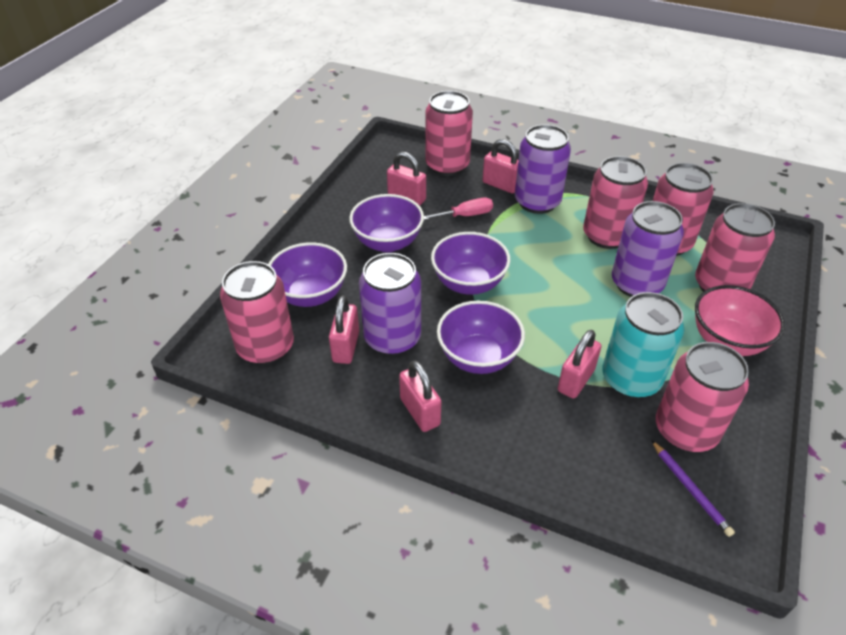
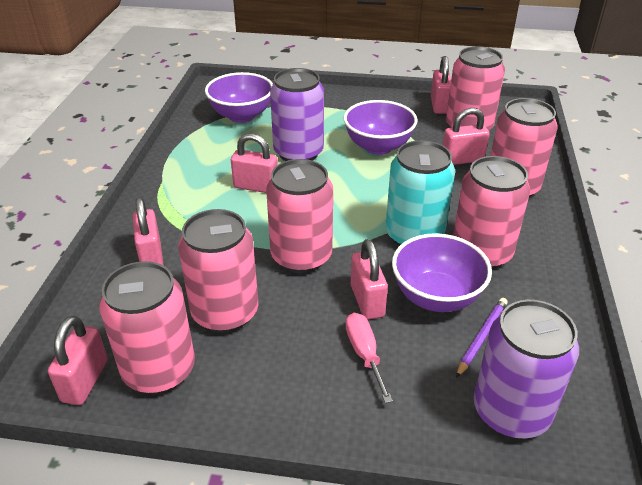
pink bowl: [695,285,785,356] = 1 -> none = 0
pink padlock: [329,295,359,364] [387,152,426,206] [399,360,441,432] [483,139,518,194] [558,330,602,399] = 5 -> [48,316,108,405] [133,197,164,265] [231,133,278,193] [351,239,388,320] [431,56,451,114] [443,108,490,165] = 6
purple bowl: [268,242,347,307] [349,194,424,252] [431,232,510,295] [437,301,525,374] = 4 -> [205,72,273,123] [343,100,417,155] [392,233,492,312] = 3
purple can: [359,253,421,355] [515,124,571,214] [612,201,684,297] = 3 -> [270,68,324,161] [474,300,579,439] = 2

